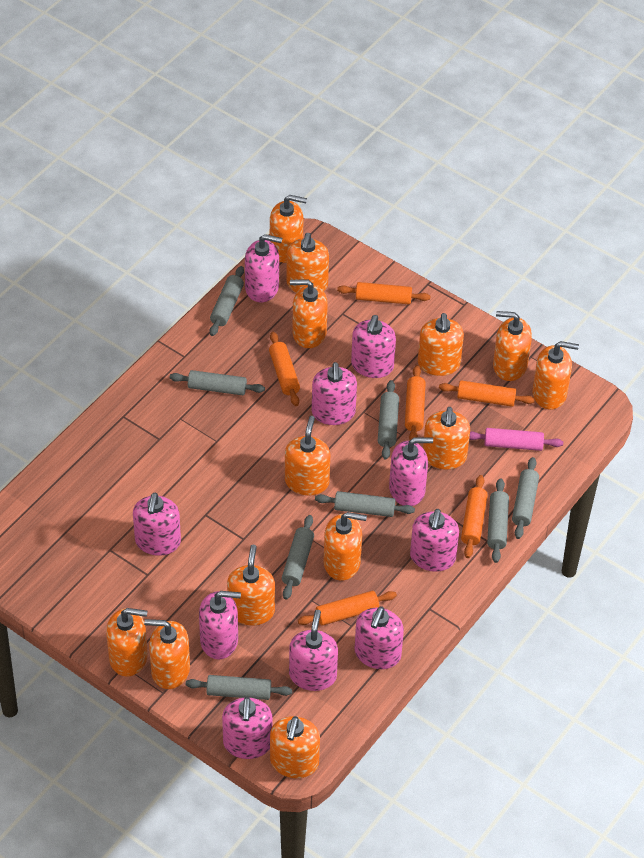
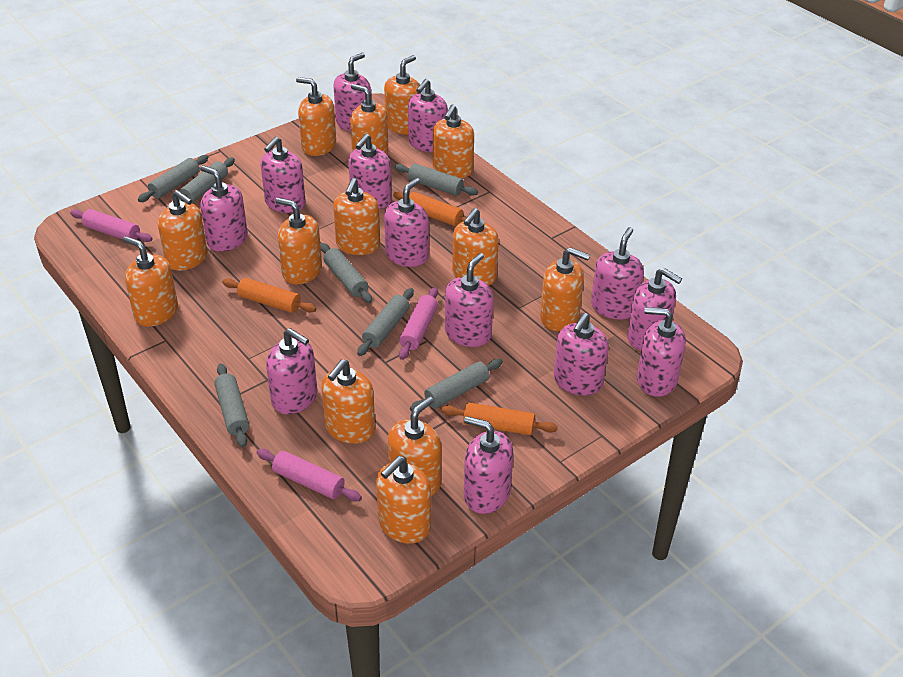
grey rolling pin: [169,370,265,395] [186,675,292,700] [210,266,244,336] [282,515,314,600] [315,491,415,517] [378,380,399,460] [487,478,509,563] [512,457,539,539] = 8 -> [138,155,209,202] [179,157,235,203] [214,364,249,447] [320,243,372,303] [357,288,414,356] [395,164,478,196] [410,359,503,412] = 7
orange rolling pin: [269,332,300,406] [298,591,397,625] [337,282,430,304] [405,365,426,440] [439,380,535,407] [461,475,488,558] = 6 -> [222,278,316,313] [393,192,466,226] [442,402,558,435] = 3
pink rolling pin: [469,428,563,451] = 1 -> [70,209,153,242] [256,449,362,501] [399,287,438,360] = 3
pink soap dispenser: [133,493,181,556] [199,591,241,659] [222,697,272,759] [245,234,282,302] [289,610,338,691] [312,362,357,425] [351,315,396,378] [355,606,404,669] [389,437,433,506] [410,509,459,572] = 10 -> [200,165,248,252] [260,137,306,213] [266,328,317,414] [333,53,371,131] [348,134,392,209] [384,178,429,267] [408,79,448,152] [445,253,494,347] [464,416,513,514] [554,313,609,395] [591,227,644,320] [627,268,682,350] [637,307,686,397] = 13

